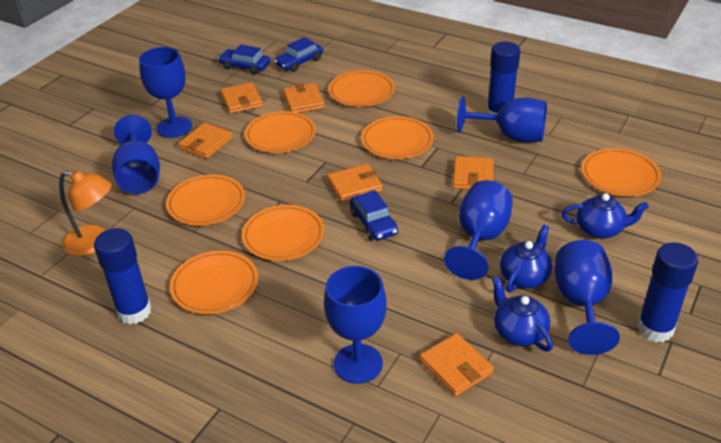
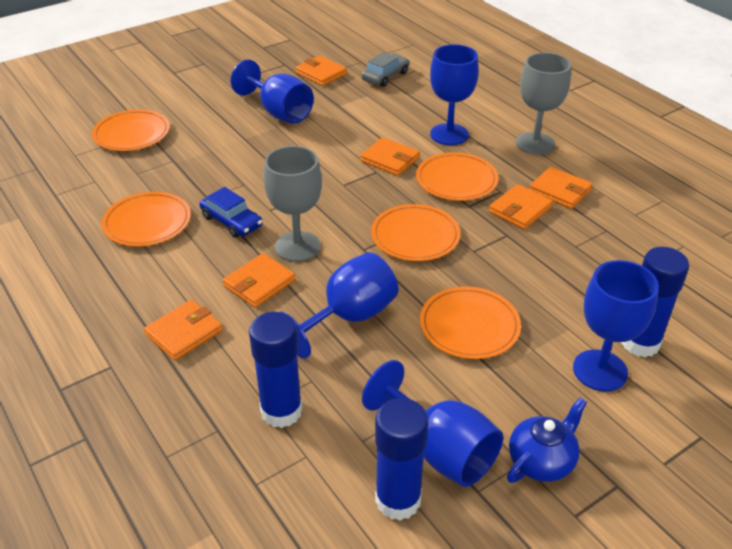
blue car: [218,45,270,75] [274,37,323,72] [350,190,398,241] = 3 -> [200,187,263,238] = 1
blue goblet: [112,115,160,194] [139,47,192,138] [324,266,387,384] [444,180,513,280] [457,96,547,142] [555,240,620,355] = 6 -> [231,60,314,124] [281,252,398,359] [362,360,503,487] [430,44,479,145] [573,260,659,392] = 5
blue teapot: [492,276,553,352] [500,225,552,292] [561,193,649,239] = 3 -> [507,398,587,483] = 1
grey car: none = 0 -> [361,52,409,87] = 1
grey goblet: none = 0 -> [264,146,322,262] [516,52,571,155] = 2
orange lamp: [59,170,112,256] = 1 -> none = 0
orange plate: [166,175,245,226] [170,251,258,314] [242,205,325,261] [245,111,316,153] [328,70,395,107] [361,116,434,159] [581,148,662,197] = 7 -> [92,109,170,151] [101,192,191,247] [371,204,461,261] [416,152,498,201] [420,286,521,359] = 5

